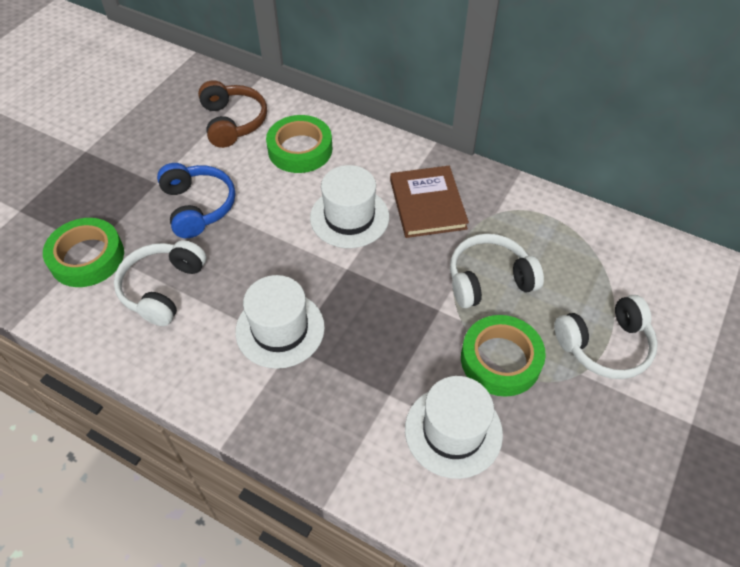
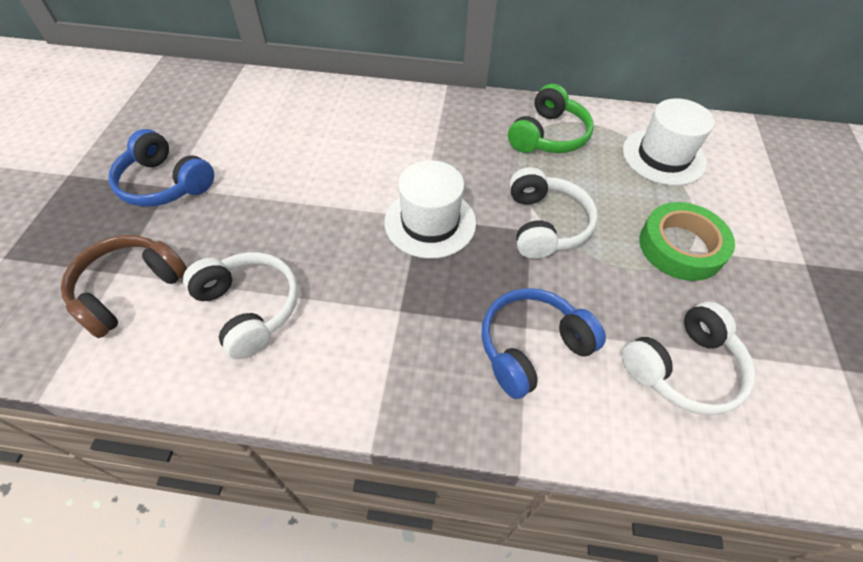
blue headphones: [157,163,235,238] = 1 -> [108,129,214,207] [481,288,606,399] = 2
brown book: [390,166,469,238] = 1 -> none = 0
green headphones: none = 0 -> [508,84,594,153] = 1
green tape: [43,218,124,287] [266,115,332,173] [461,315,546,397] = 3 -> [639,202,735,281] = 1
white hat: [235,275,325,369] [310,165,389,248] [405,376,503,479] = 3 -> [384,160,476,259] [623,98,715,186] = 2

